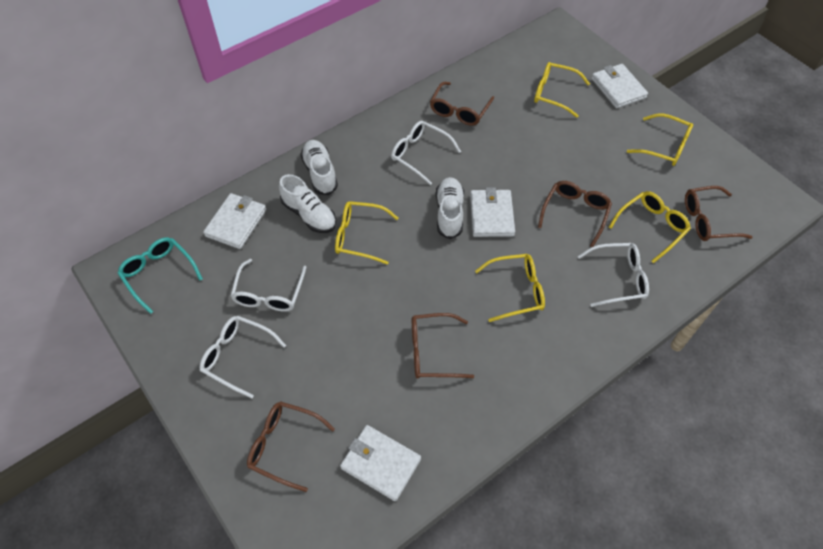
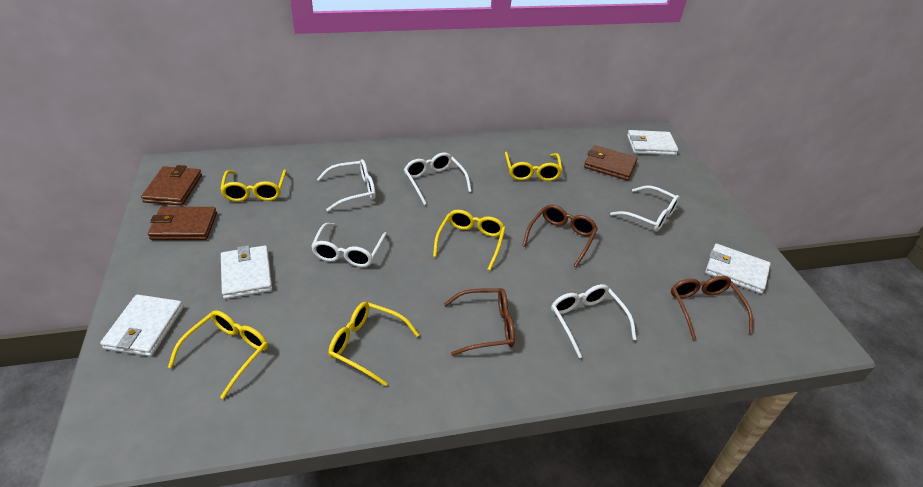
brown glasses: [247,401,335,492] [412,313,474,379] [430,82,494,126] [538,181,612,247] [685,186,752,241] = 5 -> [444,288,515,356] [522,205,598,267] [671,276,753,340] = 3
brown wallet: none = 0 -> [141,165,202,206] [148,207,217,240] [584,145,638,181] = 3
turquoise glasses: [117,237,203,314] = 1 -> none = 0
white glasses: [200,316,286,398] [231,259,306,312] [391,121,461,185] [578,243,649,307] = 4 -> [311,223,387,267] [317,159,376,212] [404,152,472,205] [551,284,637,358] [610,186,680,232] = 5
white shoe: [279,174,336,233] [300,140,338,195] [436,177,464,239] = 3 -> none = 0

